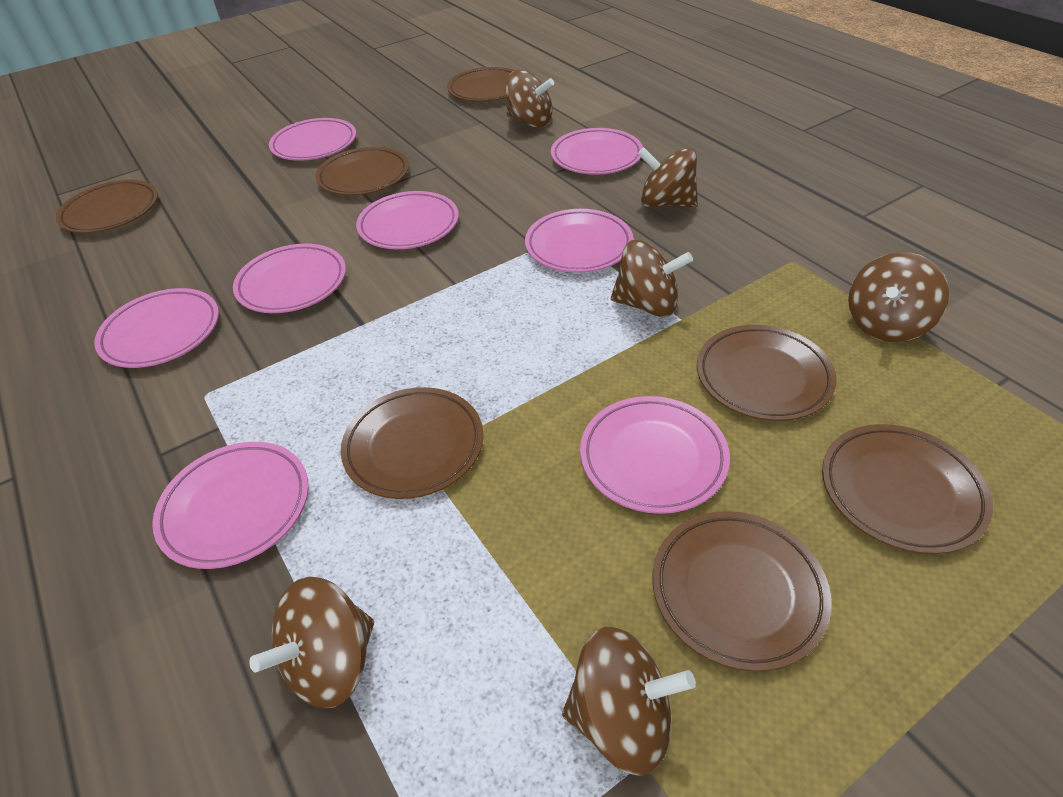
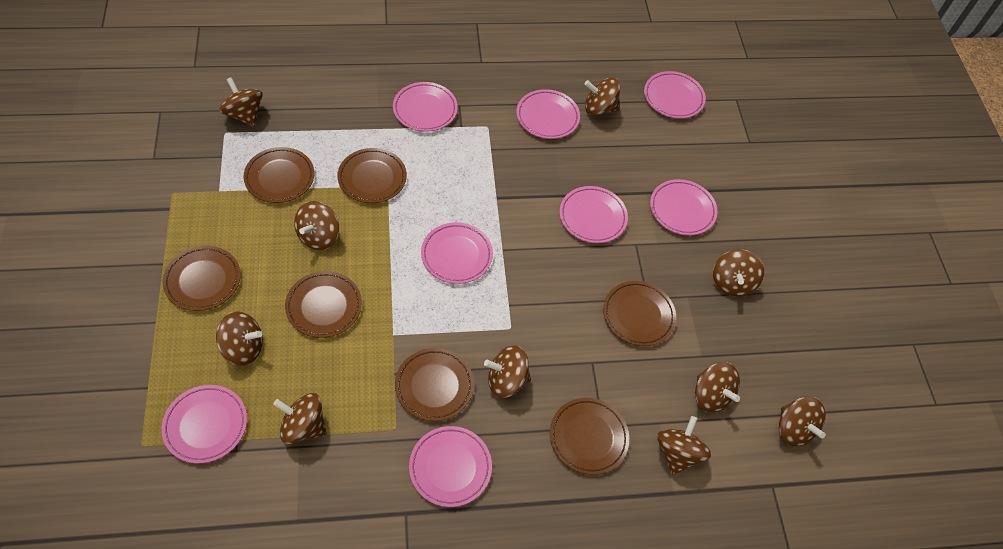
brown spinning top: [249,576,374,708] [505,70,554,128] [562,627,696,776] [611,240,693,317] [638,147,698,207] [848,252,949,342] = 6 -> [216,311,263,366] [219,77,263,127] [273,393,327,444] [294,201,339,250] [484,345,531,398] [584,78,620,116] [657,416,711,475] [695,362,740,413] [713,249,764,297] [779,396,826,446] = 10

